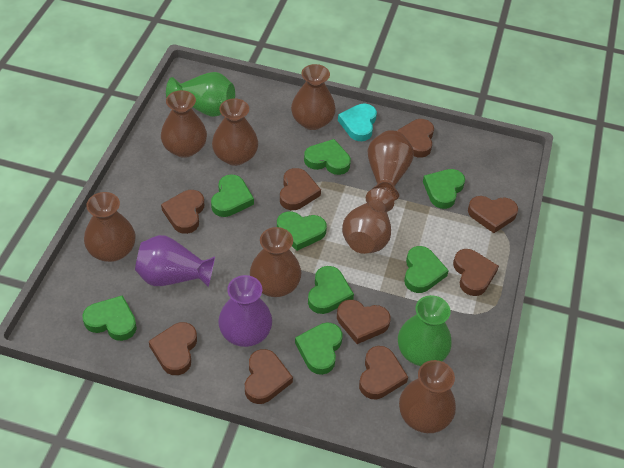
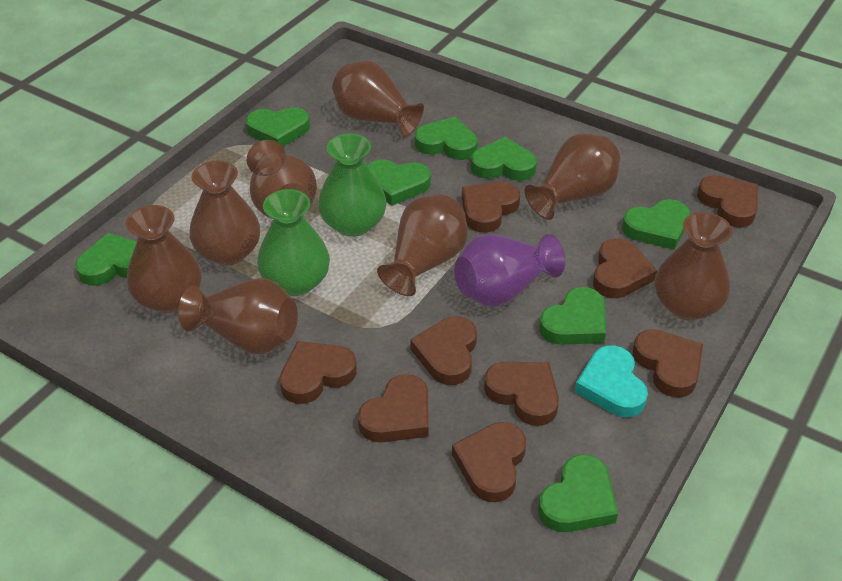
purple vase: [135,235,215,287] [218,275,272,347] = 2 -> [454,234,565,307] = 1

